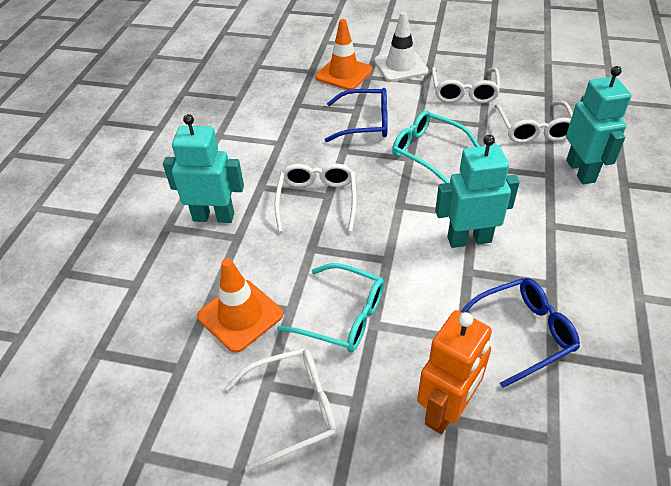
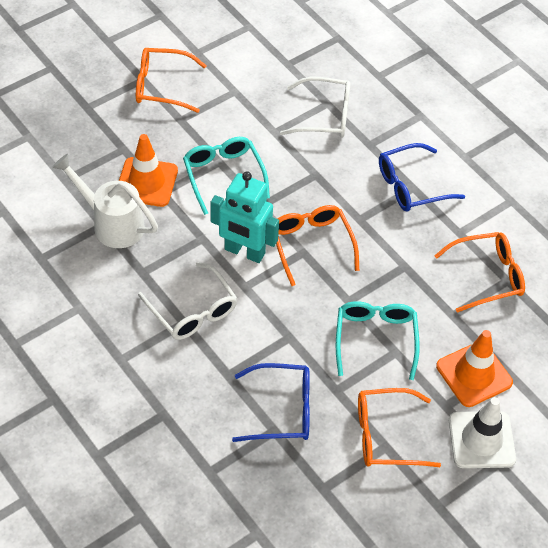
orange glasses: none = 0 -> [136,48,207,113] [276,205,359,286] [358,388,441,467] [434,232,525,313] = 4
orange robot: [417,310,492,434] = 1 -> none = 0
turquoise robot: [163,114,244,223] [435,135,520,248] [566,66,631,184] = 3 -> [210,171,279,263] = 1
white glasses: [225,348,337,472] [275,164,357,232] [432,67,501,103] [494,101,573,143] = 4 -> [138,262,237,340] [280,77,351,137] = 2
white watering can: none = 0 -> [52,154,158,248] = 1

